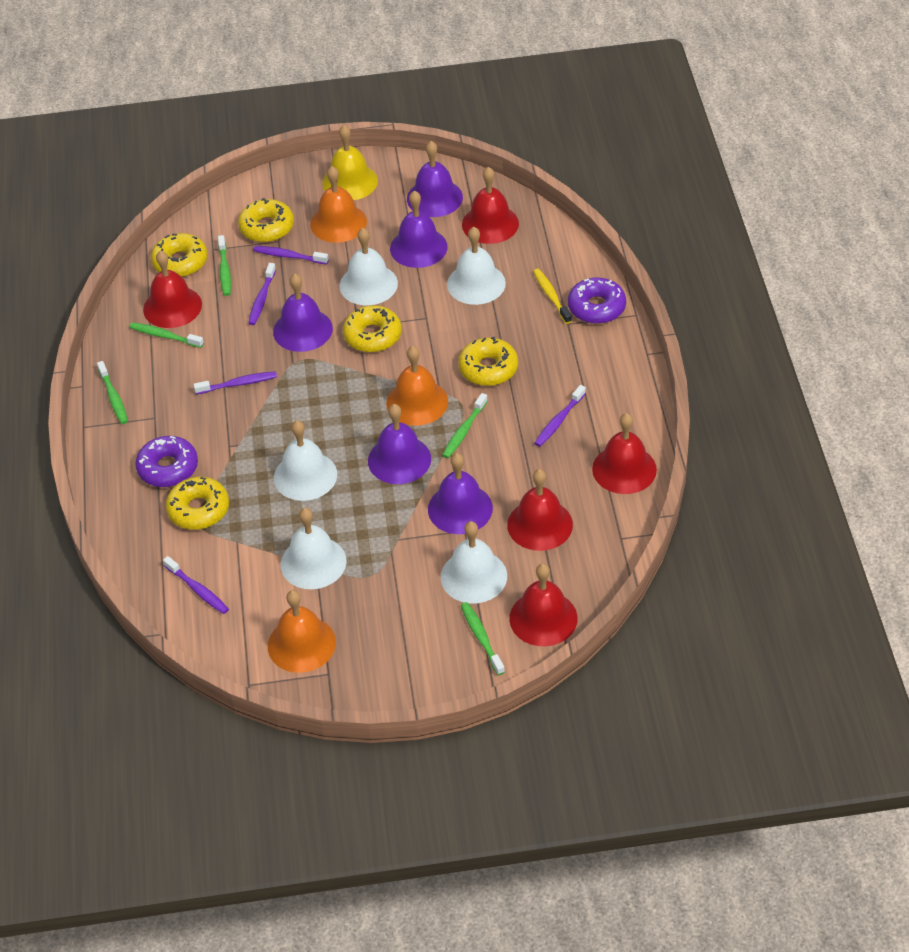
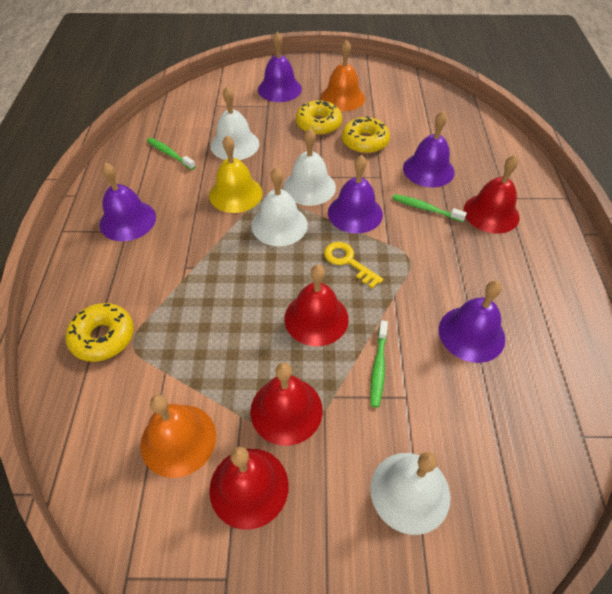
green toothbrush: [97,361,128,424] [129,322,204,348] [218,235,231,296] [442,393,488,458] [461,602,505,675] = 5 -> [147,138,196,170] [370,320,388,407] [392,194,467,222] = 3
orange bell: [268,590,336,673] [310,166,367,243] [386,346,448,426] = 3 -> [141,395,216,478] [321,40,365,111] = 2
purple donut: [135,436,198,487] [568,278,626,324] = 2 -> none = 0
purple toothbrush: [163,556,229,614] [193,371,277,394] [248,263,276,325] [253,246,329,264] [534,385,586,447] = 5 -> none = 0
red bell: [143,250,202,328] [462,167,519,244] [507,469,573,551] [509,563,578,646] [592,413,657,494] = 5 -> [209,447,289,530] [250,363,323,446] [284,265,349,346] [464,155,520,234] = 4
white bell: [274,420,337,501] [280,508,347,589] [339,228,398,305] [441,521,507,603] [447,227,506,305] = 5 -> [210,86,259,160] [252,167,308,246] [283,129,336,206] [370,452,451,535] = 4
yellow donut: [151,233,208,277] [166,477,229,530] [238,198,294,242] [343,305,402,352] [458,337,518,386] = 5 -> [65,303,134,362] [296,100,342,135] [342,116,390,154] = 3
yellow key: none = 0 -> [324,242,383,289] = 1
yellow toothbrush: [533,269,572,324] = 1 -> none = 0

